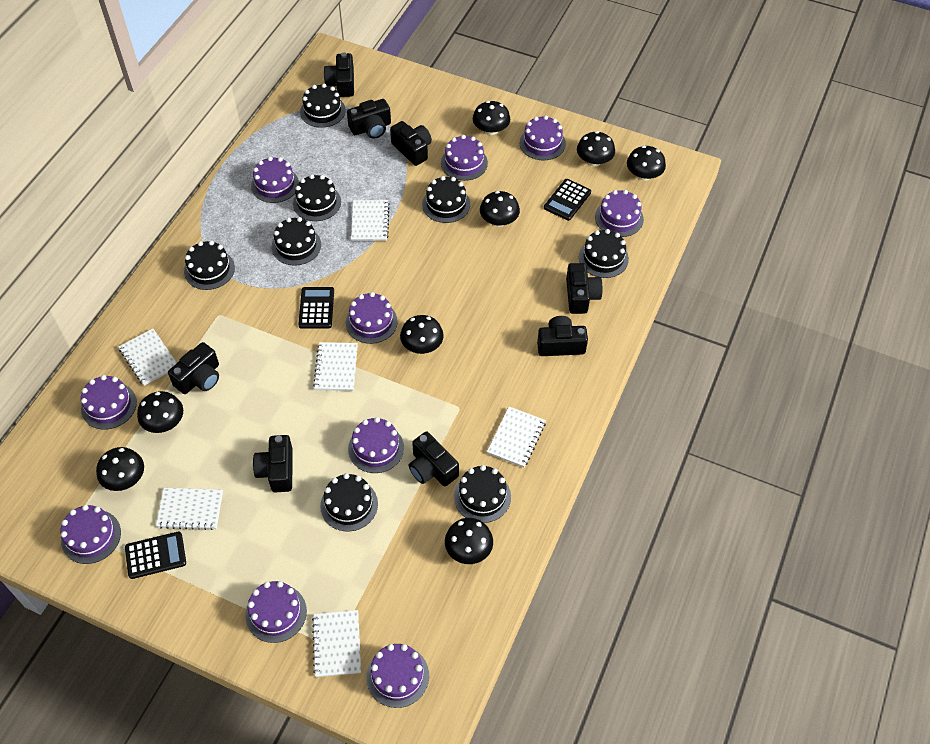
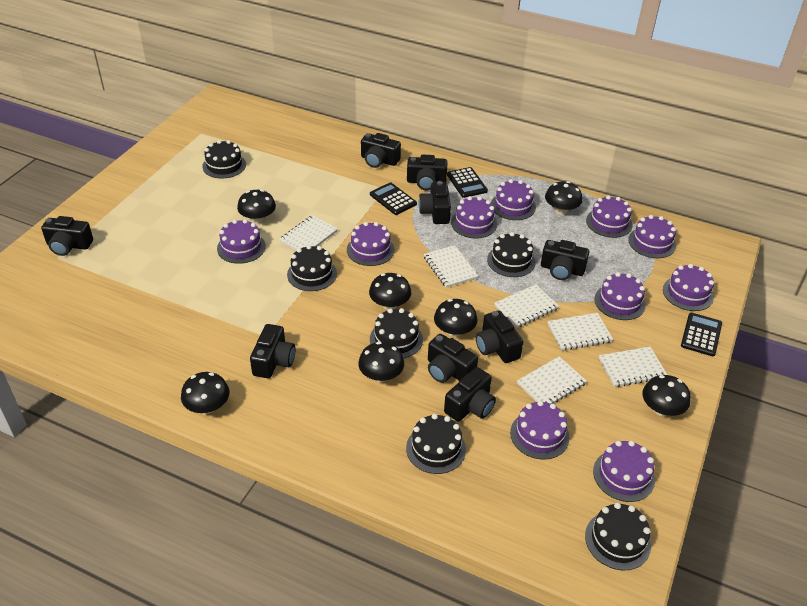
black cake: [184,241,235,290] [272,217,321,266] [293,174,341,221] [300,84,346,128] [320,473,378,531] [422,176,470,223] [454,465,511,523] [579,229,629,278] = 8 -> [202,140,246,179] [287,245,337,291] [370,308,423,359] [406,414,466,474] [487,232,536,277] [585,502,651,570] = 6
black camera: [168,342,219,394] [253,435,293,492] [324,52,354,97] [347,99,391,139] [390,121,432,166] [409,432,459,486] [537,316,588,356] [566,263,603,314] = 8 -> [41,216,93,256] [250,324,295,378] [361,133,401,168] [407,154,447,190] [418,181,451,224] [428,334,478,383] [444,367,496,422] [476,310,523,363] [541,240,589,280] = 9
black mushroom: [96,447,144,491] [137,391,183,433] [400,315,444,354] [445,518,493,564] [473,101,510,135] [480,191,520,227] [577,131,615,166] [627,146,666,181] = 8 -> [181,372,229,414] [237,190,276,223] [358,341,404,382] [369,273,411,310] [434,299,478,337] [545,181,582,215] [642,375,691,416] = 7

